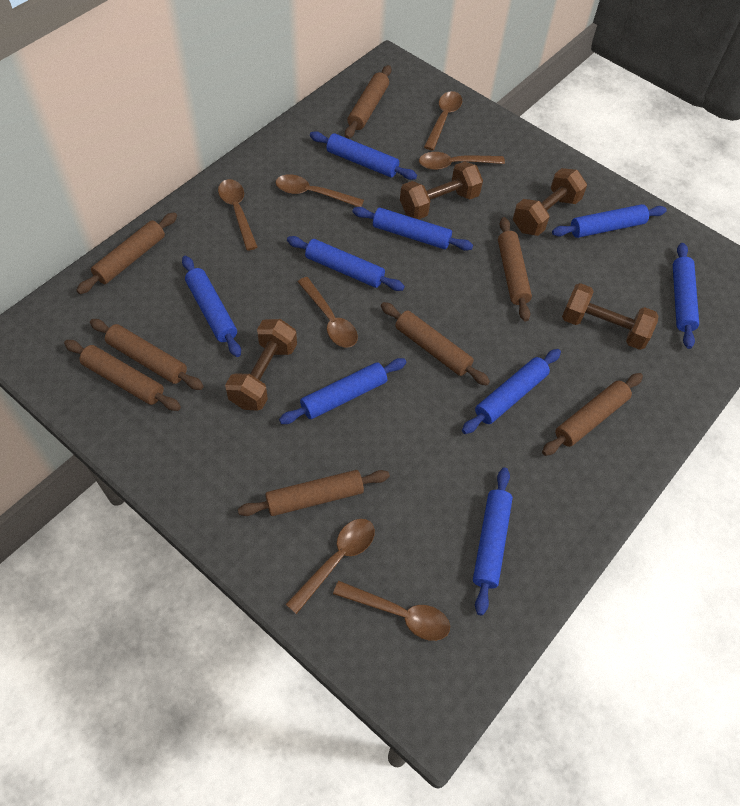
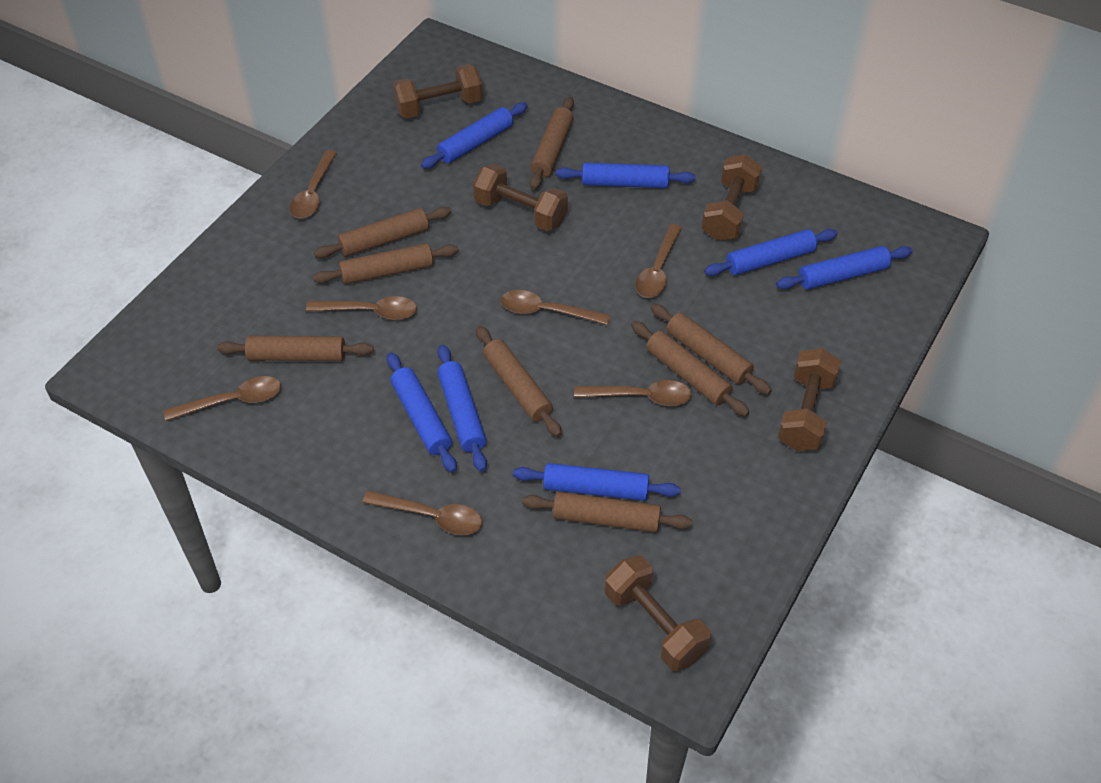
blue rolling pin: [182,256,241,357] [279,358,406,424] [287,236,405,291] [310,131,417,180] [352,207,473,251] [462,349,561,434] [473,467,513,616] [552,204,667,238] [673,243,699,349] = 9 -> [387,352,457,473] [421,102,528,169] [437,344,487,472] [513,463,680,501] [556,163,696,188] [704,229,838,276] [776,246,913,290] = 7
brown dumbbell: [225,319,297,411] [400,161,483,219] [513,168,587,236] [562,283,658,350] = 4 -> [392,64,483,118] [473,164,568,231] [605,555,711,671] [702,154,762,241] [778,348,841,451] = 5

